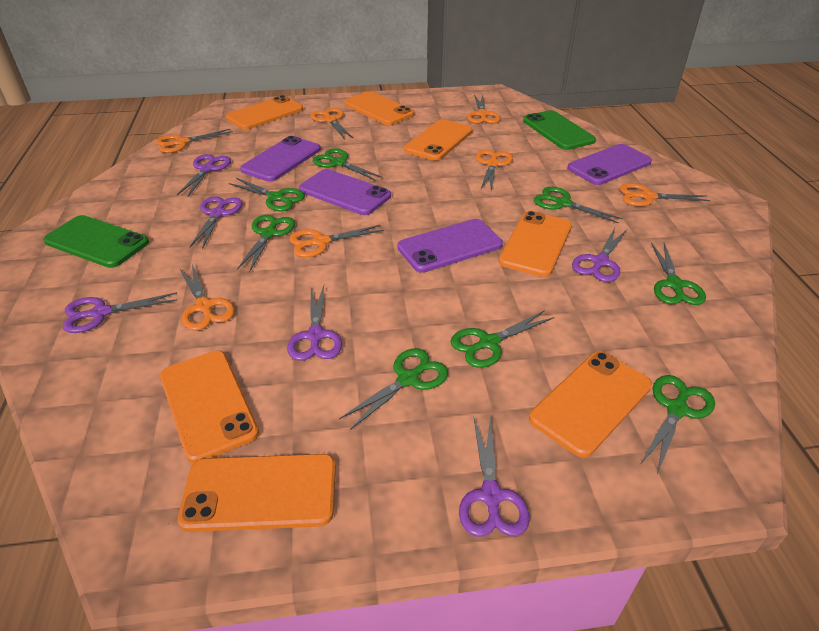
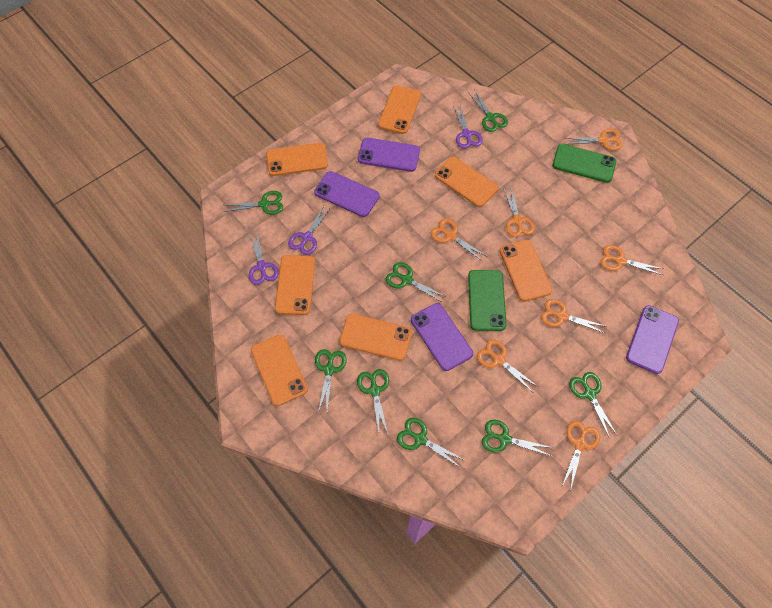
purple scissors: [62,292,178,333] [177,154,231,198] [190,196,243,249] [287,286,342,361] [459,416,530,537] [572,228,627,282] = 6 -> [249,232,279,285] [288,206,331,255] [453,105,483,149] = 3

